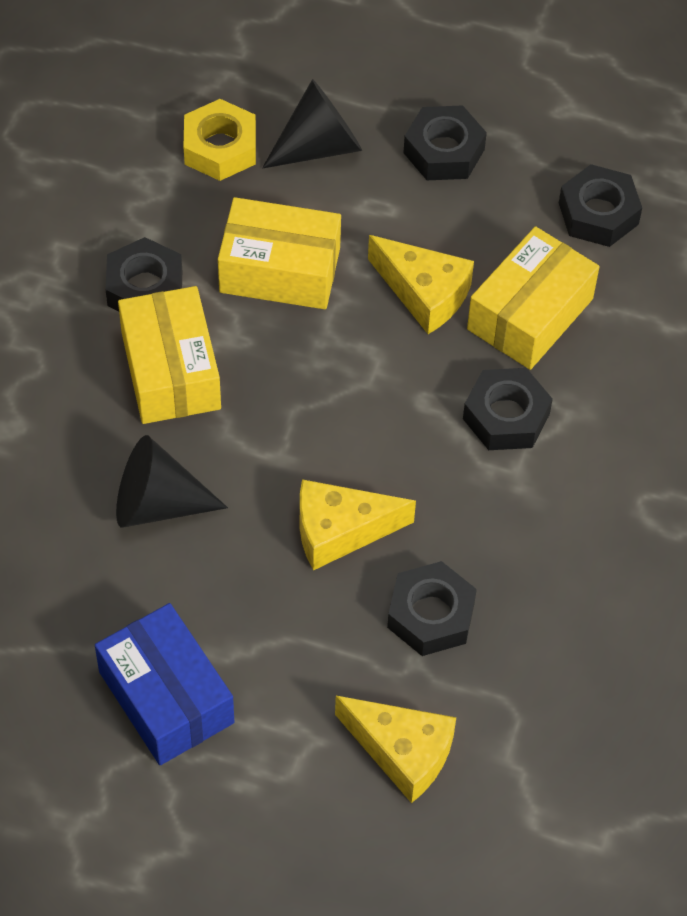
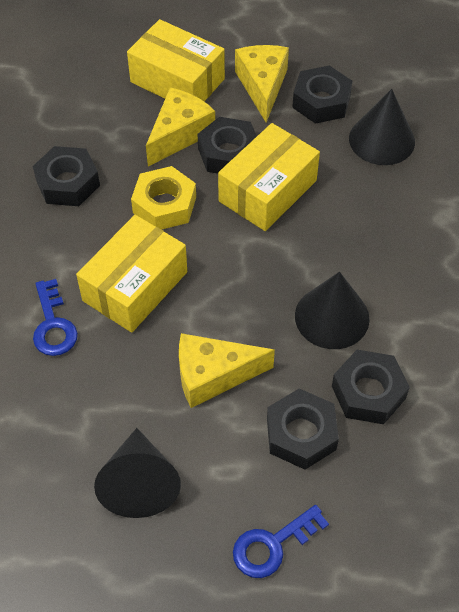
black cone: [116,435,228,527] [262,79,362,169] = 2 -> [94,428,181,518] [295,272,370,349] [349,89,415,165] = 3
blue box: [95,603,234,765] = 1 -> none = 0
blue key: none = 0 -> [33,279,78,356] [233,505,329,578] = 2

